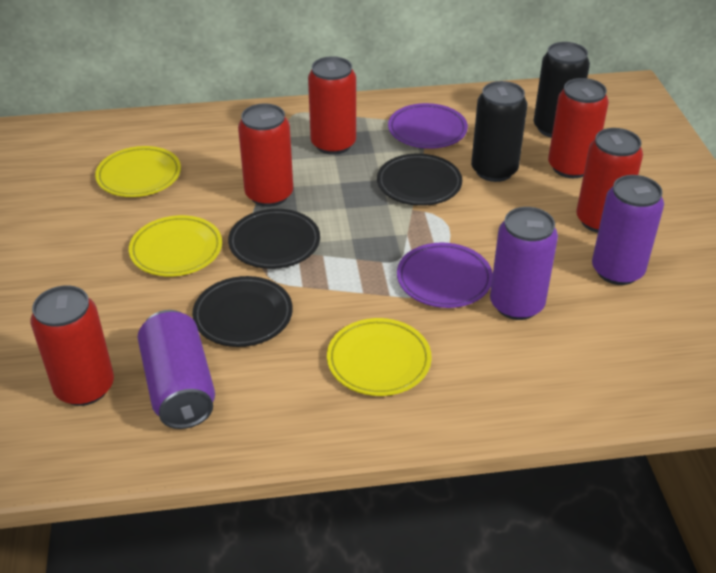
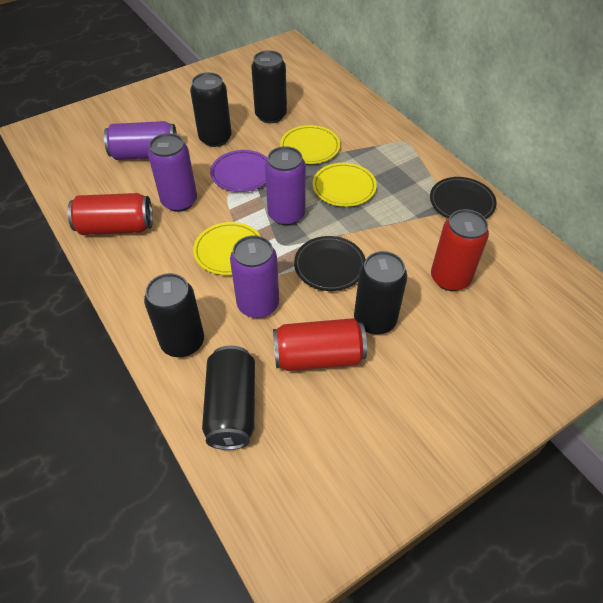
black can: [471,81,527,182] [534,42,590,138] = 2 -> [144,273,204,357] [190,72,232,147] [202,345,255,450] [251,50,287,123] [354,251,407,335] = 5
black plate: [192,276,293,347] [228,209,320,269] [377,154,462,206] = 3 -> [294,236,366,291] [430,177,497,219] = 2
purple can: [138,310,215,429] [490,207,558,320] [592,175,664,285] = 3 -> [104,121,177,160] [148,133,197,212] [230,235,279,318] [265,146,306,226] = 4
purple plate: [388,103,468,149] [397,243,493,308] = 2 -> [210,150,268,192] = 1
red can: [31,285,114,406] [238,104,293,207] [308,56,356,155] [548,78,609,178] [576,128,643,233] = 5 -> [67,193,153,235] [273,318,367,371] [431,209,489,291] = 3

